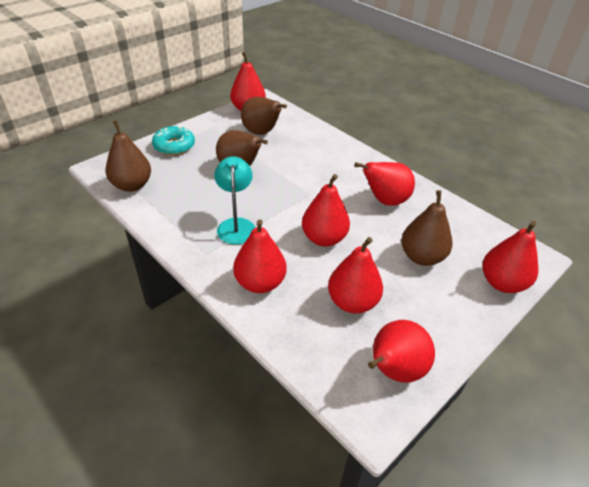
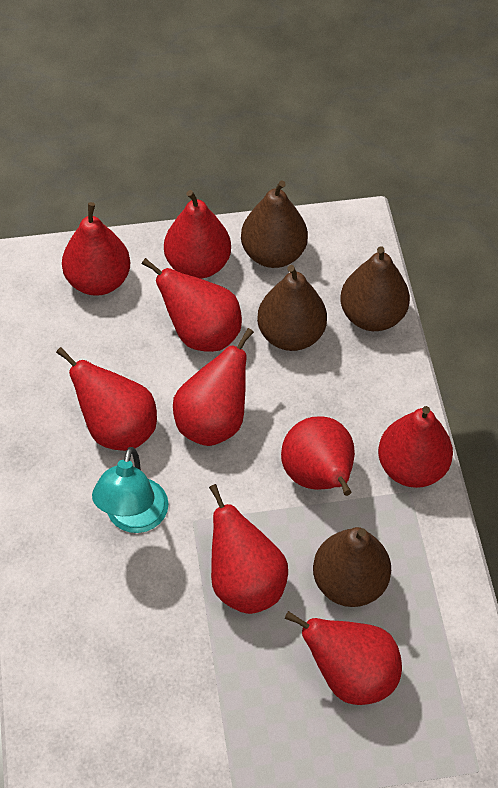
red pear: [230,52,266,111] [233,219,287,293] [302,174,350,247] [328,237,383,314] [354,162,415,206] [368,320,435,383] [483,221,538,293] = 7 -> [56,347,157,451] [62,202,130,296] [142,258,242,352] [164,190,231,279] [173,328,254,446] [209,484,288,614] [281,416,355,496] [285,611,402,705] [378,406,453,488] = 9
turquoise donut: [152,125,195,155] = 1 -> none = 0

